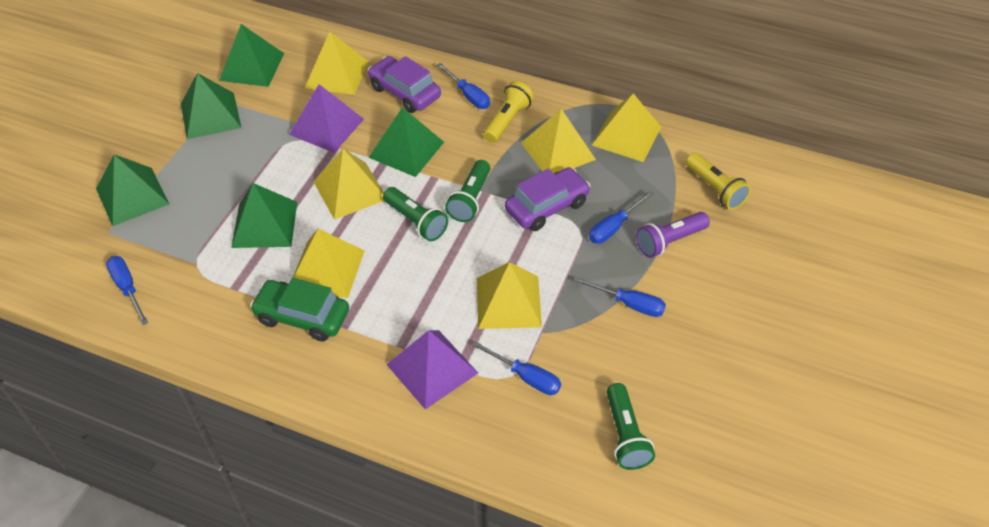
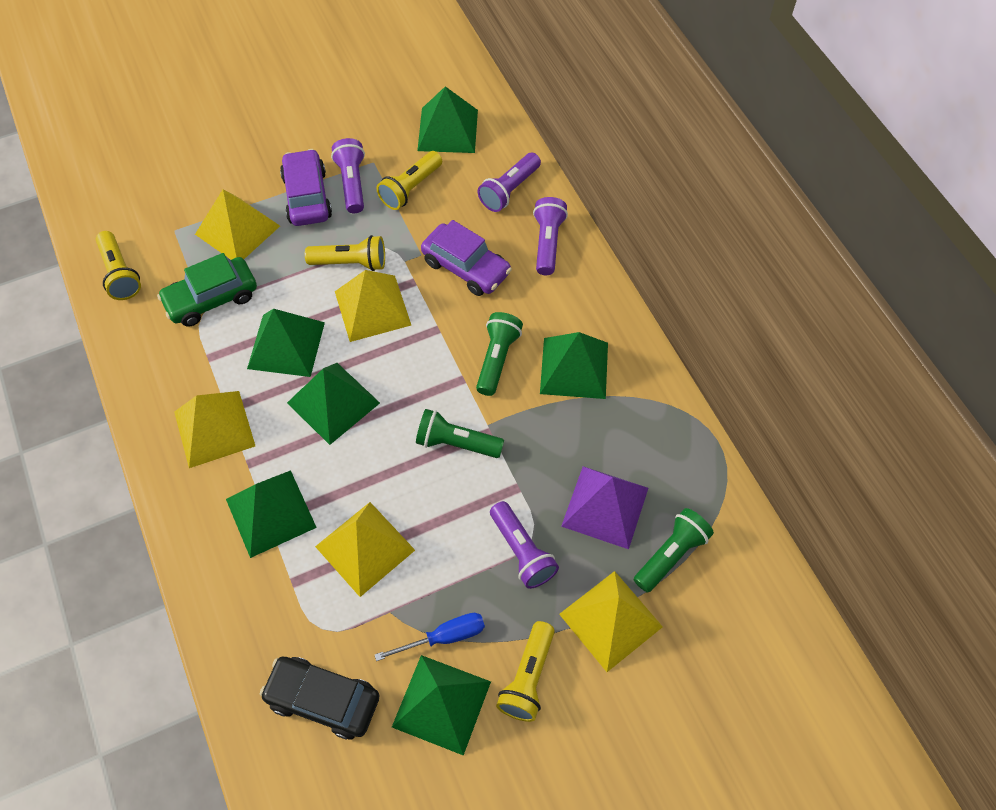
black car: none = 0 -> [260,657,380,740] = 1
blue screwdriver: [106,256,148,325] [437,63,490,109] [472,341,561,395] [574,277,666,317] [589,191,653,244] = 5 -> [375,613,485,661] = 1
green pyramid: [96,154,169,226] [181,73,241,139] [219,24,284,87] [231,183,297,248] [368,107,444,177] = 5 -> [226,470,317,558] [247,309,325,377] [287,363,380,445] [392,655,491,756] [417,86,478,153] [540,332,608,399] = 6
purple flashlight: [636,212,710,258] = 1 -> [331,138,365,213] [478,153,541,212] [490,501,559,589] [533,197,568,275] = 4
purple pyramid: [289,84,364,153] [386,330,478,409] = 2 -> [561,466,648,549] = 1
yellow flashlight: [483,81,534,143] [686,153,751,210] = 2 -> [96,231,141,300] [305,235,385,271] [376,151,442,210] [496,621,555,722] = 4
yellow pyramid: [293,229,365,298] [305,32,368,95] [313,148,384,220] [477,262,542,329] [521,109,596,173] [592,93,661,162] = 6 -> [174,391,255,468] [195,189,280,260] [315,502,415,597] [335,270,411,342] [559,571,663,672] = 5

